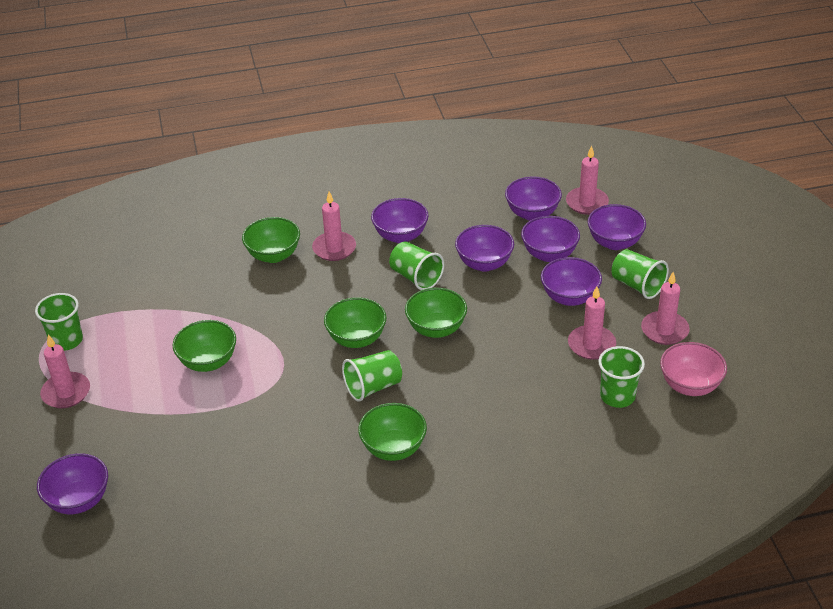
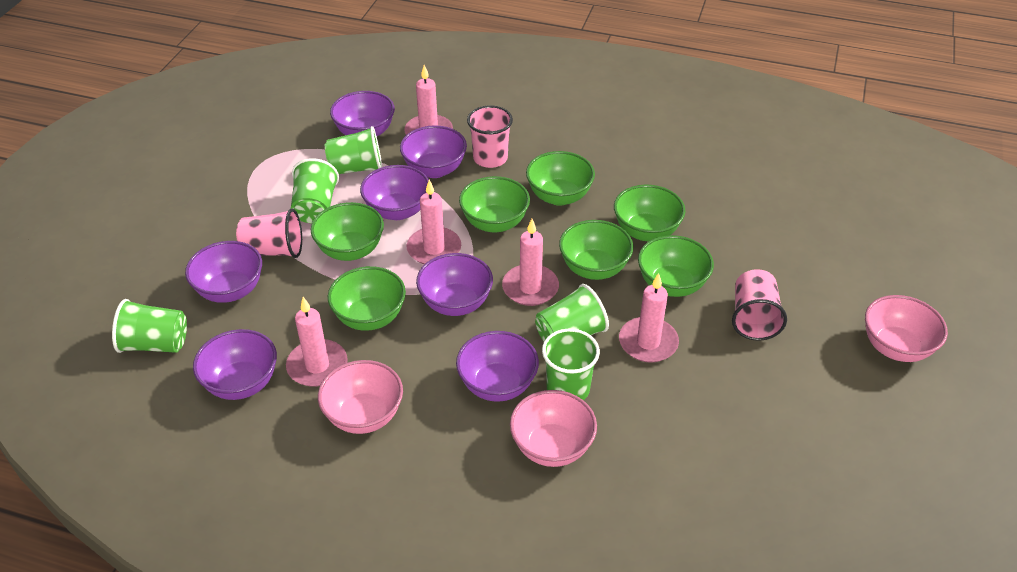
green bowl: [173,320,236,372] [242,217,300,263] [324,297,386,348] [358,403,427,461] [405,288,467,338] = 5 -> [311,202,384,261] [328,266,406,331] [459,176,530,233] [526,151,595,206] [559,220,633,280] [614,185,686,241] [638,235,714,297] = 7
pink bowl: [660,342,727,396] = 1 -> [318,360,403,434] [510,390,597,467] [865,295,948,362] = 3
pink cup: none = 0 -> [236,209,302,258] [467,105,513,168] [732,269,787,341] = 3

